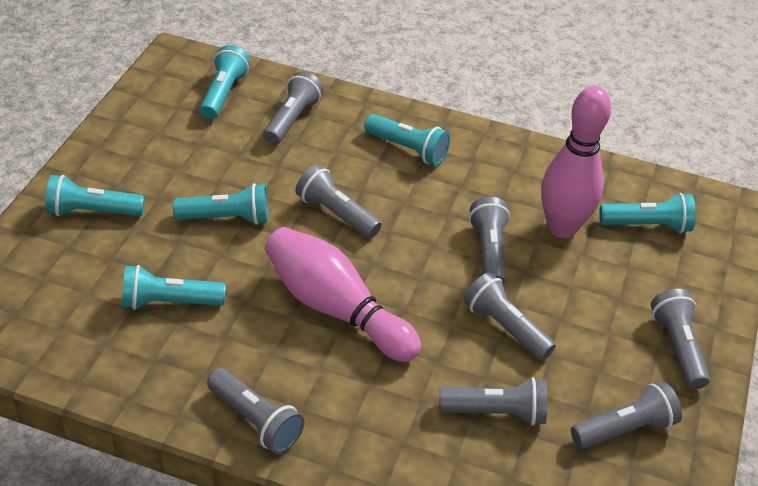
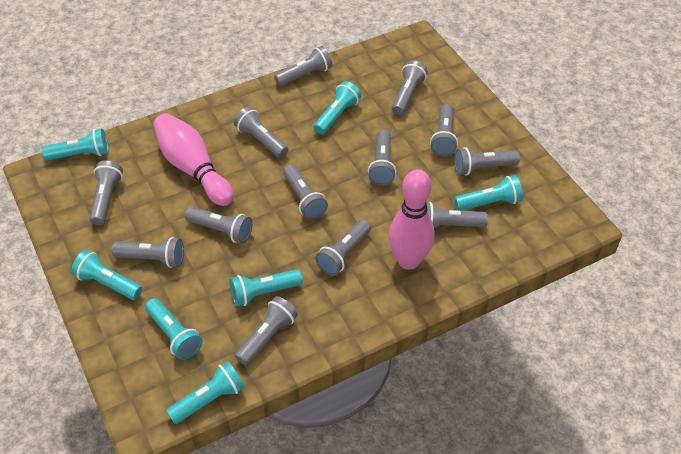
grey flashlight: [207,368,304,454] [263,71,324,145] [295,164,382,239] [439,377,547,426] [463,272,556,361] [469,197,510,285] [571,381,682,449] [651,289,710,389] = 8 -> [89,161,123,225] [112,237,184,268] [185,207,252,244] [234,107,288,158] [235,296,298,366] [274,46,332,86] [283,164,328,219] [315,219,371,276] [368,130,396,186] [392,60,428,115] [426,202,488,228] [430,104,458,157] [454,147,520,176] = 13
turquoise flashlight: [45,175,145,216] [122,265,226,310] [173,183,268,225] [200,45,250,119] [364,114,450,165] [599,193,696,233] = 6 -> [41,129,109,161] [71,250,142,300] [145,298,203,360] [166,361,244,424] [229,269,303,307] [314,81,361,135] [454,175,523,211] = 7

